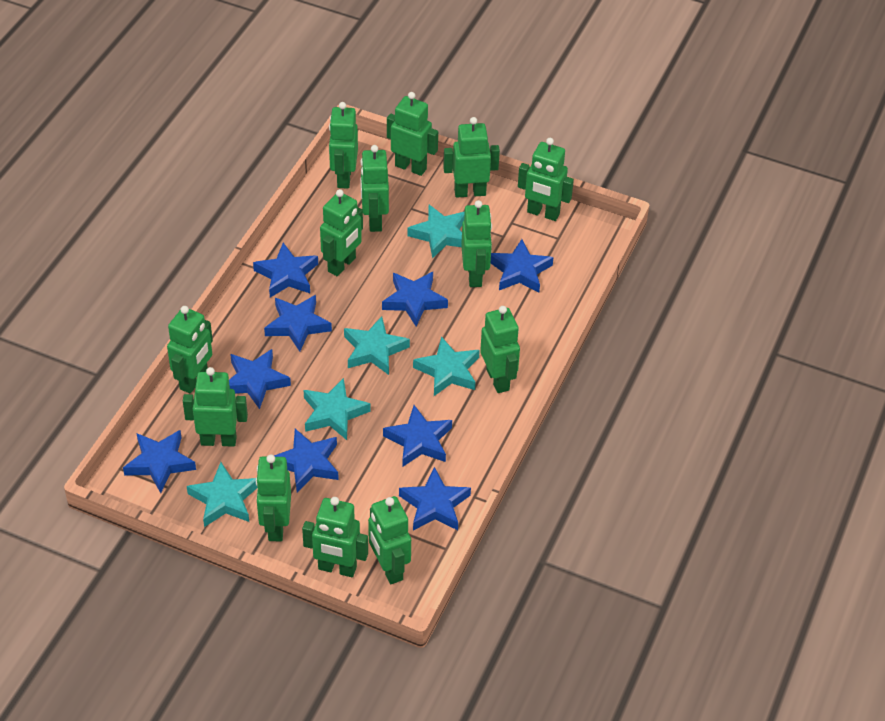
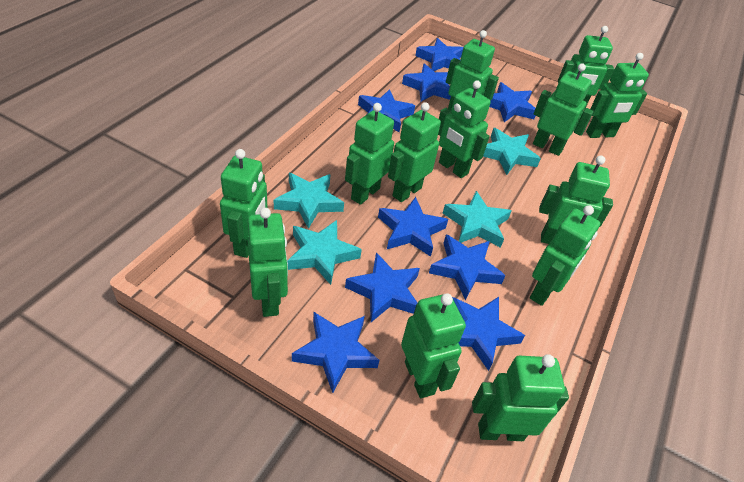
turquoise star: [187,462,258,527] [303,378,370,440] [344,316,410,375] [407,205,465,259] [413,336,480,396] = 5 -> [274,173,344,229] [287,220,362,285] [443,191,511,248] [483,128,541,175] = 4

